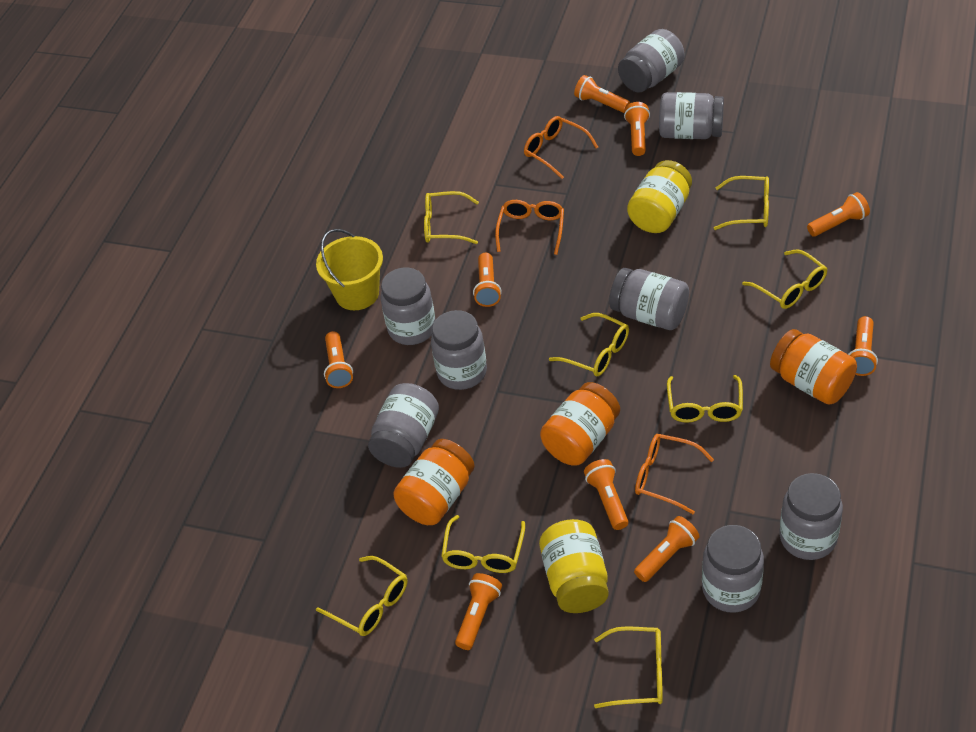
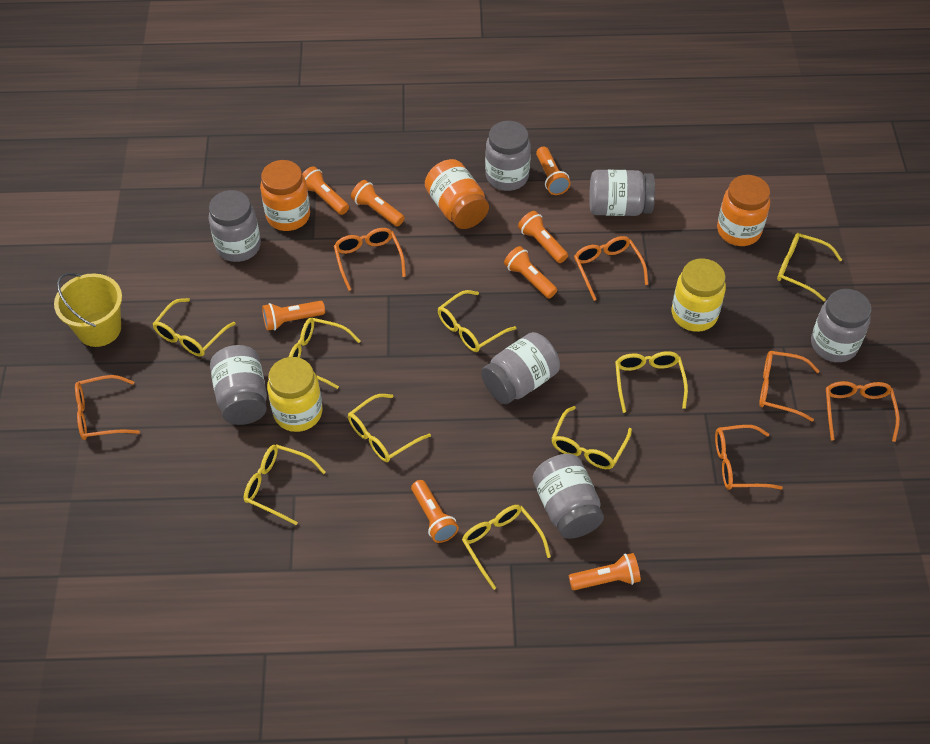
grey jar: [368,383,439,468] [380,268,436,345] [431,310,487,390] [609,268,689,330] [618,29,685,92] [659,92,724,139] [702,525,764,613] [780,473,843,560] = 8 -> [208,190,261,262] [210,345,267,425] [481,332,560,404] [485,121,531,191] [533,454,604,539] [589,170,655,216] [811,289,871,362] = 7
orange flashlight: [324,331,353,388] [455,573,502,650] [473,253,501,307] [574,75,630,113] [584,459,629,530] [624,102,650,156] [634,516,700,582] [807,192,870,237] [848,316,878,376] = 9 -> [262,301,325,331] [302,166,349,215] [351,180,405,226] [411,480,459,543] [504,246,557,299] [518,211,568,263] [536,147,571,195] [569,553,641,590] = 8
orange glasses: [495,200,564,255] [524,116,598,179] [635,434,714,514] = 3 -> [75,375,140,440] [334,228,406,291] [574,236,648,301] [715,425,783,490] [759,351,819,422] [826,381,900,442] = 6
yellow glasses: [316,556,407,636] [424,191,479,244] [441,515,525,573] [549,313,629,376] [594,626,663,708] [667,375,743,423] [714,176,769,230] [742,249,827,309] = 8 -> [153,298,236,356] [244,444,326,525] [289,318,360,389] [348,394,431,462] [438,290,516,352] [462,505,551,590] [551,406,632,469] [615,351,688,413] [777,233,842,301] = 9

